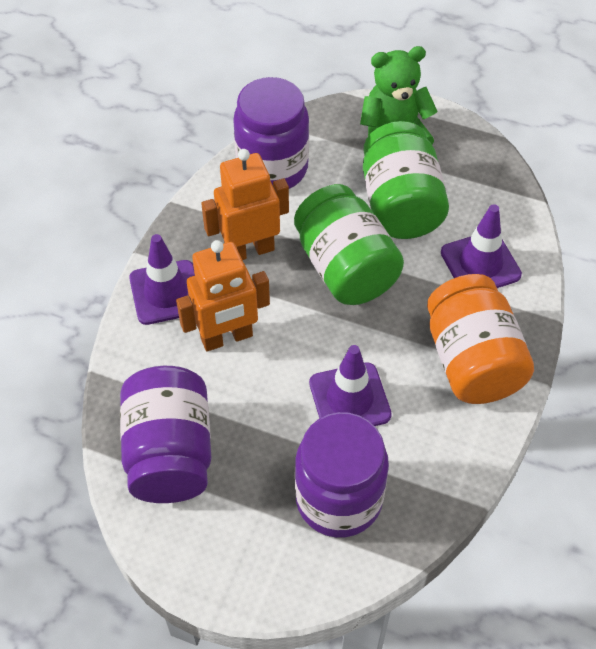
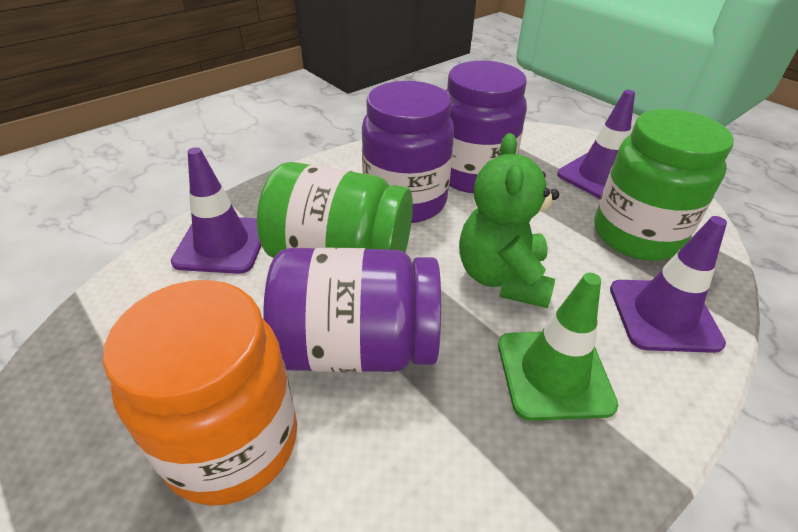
green traffic cone: none = 0 -> [498,273,618,421] = 1
orange robot: [176,240,270,351] [201,149,289,260] = 2 -> none = 0

